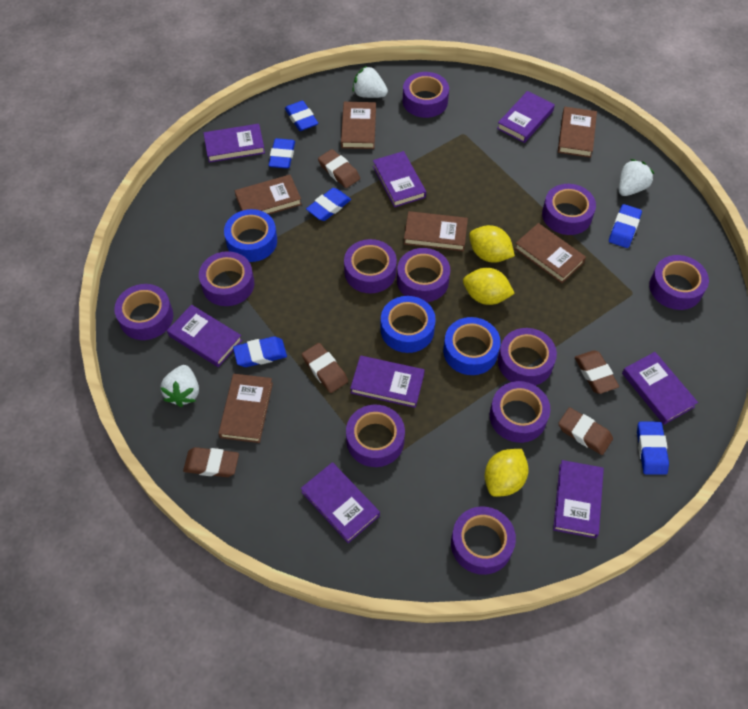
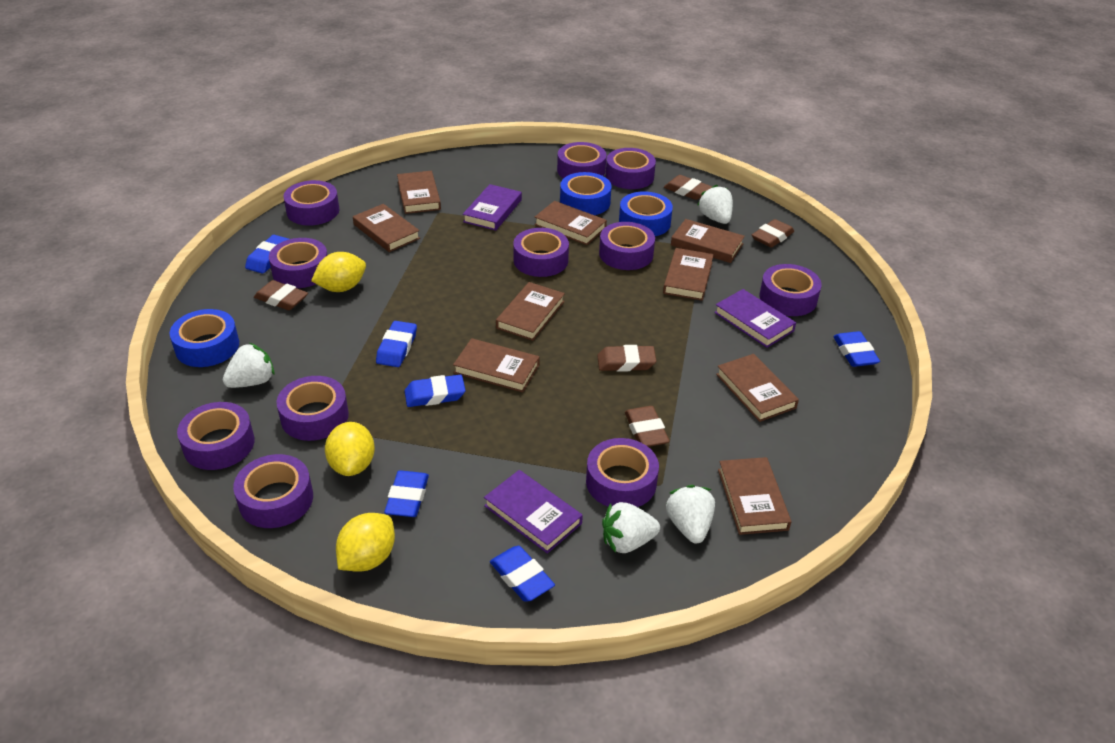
brown book: [218,374,273,443] [235,175,302,215] [341,102,376,149] [404,211,468,251] [514,223,586,283] [558,107,597,158] = 6 -> [353,204,420,252] [397,171,441,214] [453,338,539,393] [496,282,565,341] [534,201,607,245] [663,248,714,301] [671,219,745,263] [716,354,799,422] [718,457,791,535] = 9
purple book: [167,305,242,367] [203,124,265,163] [301,462,380,543] [350,356,425,408] [373,151,426,207] [497,91,555,143] [553,460,604,538] [622,352,698,425] = 8 -> [463,184,522,231] [484,470,583,554] [714,289,796,348] = 3
white strawberry: [160,365,199,407] [352,66,388,98] [619,159,654,196] = 3 -> [223,343,274,388] [602,502,660,553] [666,485,715,543] [698,185,733,224] = 4

